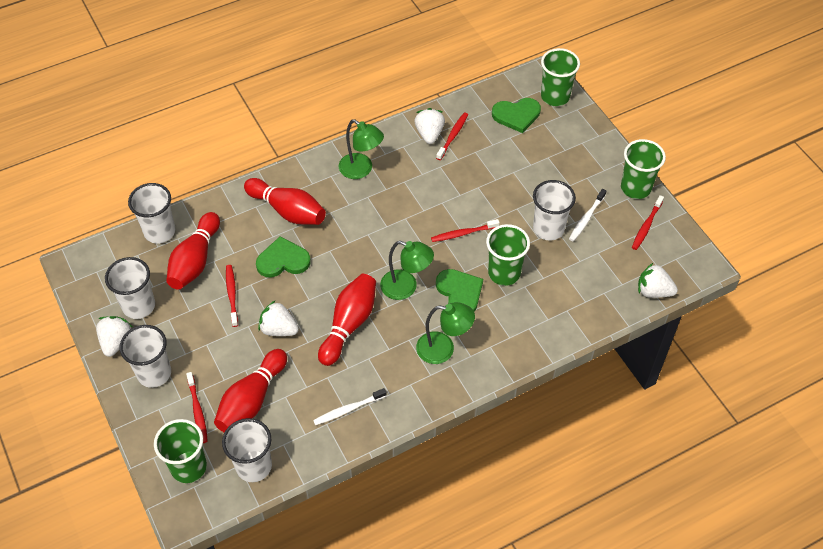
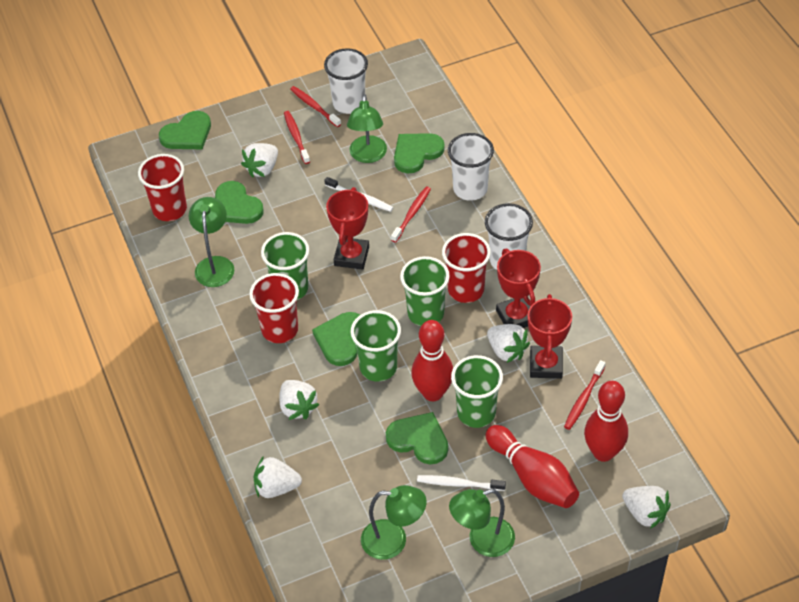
green heart: [256,236,311,278] [436,269,483,312] [492,98,541,133] = 3 -> [159,111,211,149] [215,181,264,224] [312,312,360,366] [386,412,448,464] [394,133,445,173] = 5
green lamp: [339,119,384,179] [380,241,434,300] [416,302,475,364] = 3 -> [189,197,235,287] [347,94,387,163] [361,485,426,560] [449,489,515,557] = 4
red bowling pin: [166,212,220,290] [214,349,287,433] [244,178,326,225] [318,274,376,366] = 4 -> [411,320,453,401] [486,425,579,508] [584,381,628,462] = 3
red cup: none = 0 -> [138,154,187,221] [249,273,299,343] [442,233,491,303] = 3
red toothbrush: [186,372,208,443] [226,265,238,327] [431,219,500,242] [436,113,468,160] [632,195,664,250] = 5 -> [284,111,310,164] [290,86,341,127] [391,186,431,243] [564,360,606,430] = 4
red trophy: none = 0 -> [326,187,369,270] [496,248,541,328] [528,294,572,379] = 3
white cup: [105,257,155,319] [120,325,171,388] [128,183,175,244] [222,418,272,482] [533,180,576,240] = 5 -> [324,48,368,114] [448,133,494,201] [485,203,533,270] = 3
white strawberry: [96,316,132,357] [258,301,299,336] [414,108,445,144] [638,263,678,298] = 4 -> [241,143,278,178] [254,456,302,498] [279,380,319,420] [487,324,530,363] [622,486,671,529] = 5

